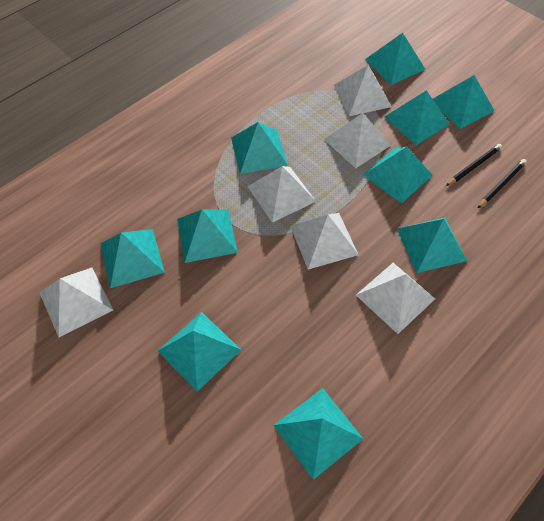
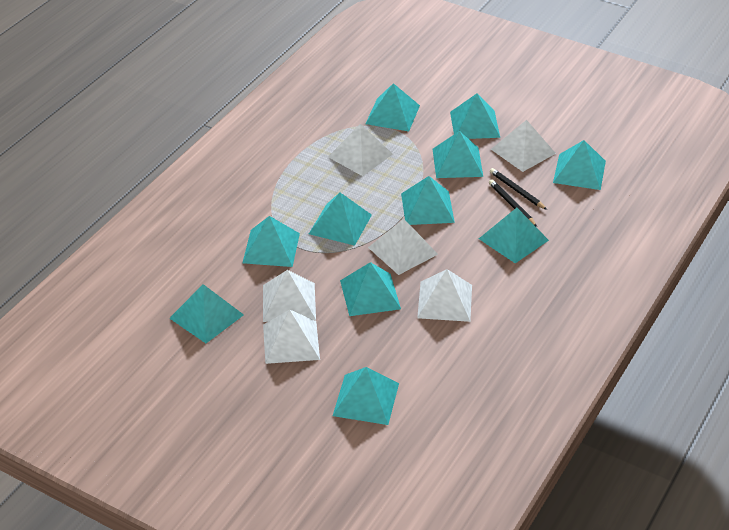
turquoise pyramid: [100,229,165,288] [158,312,241,392] [177,209,238,263] [231,122,288,174] [274,388,363,480] [363,147,433,203] [365,33,425,85] [384,90,450,145] [397,218,467,273] [433,75,494,129] = 10 -> [169,284,244,343] [242,216,300,267] [309,193,372,246] [333,367,399,425] [340,262,401,316] [366,83,420,131] [401,176,455,225] [433,131,483,178] [450,94,500,139] [479,208,549,263] [553,140,606,190] = 11

